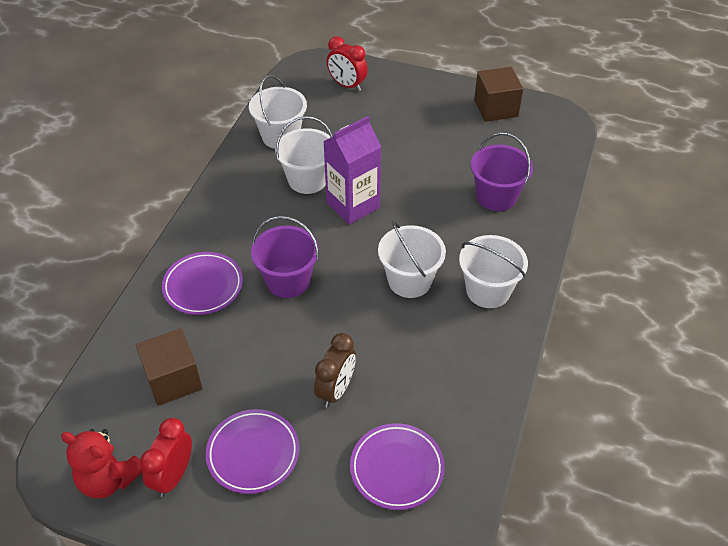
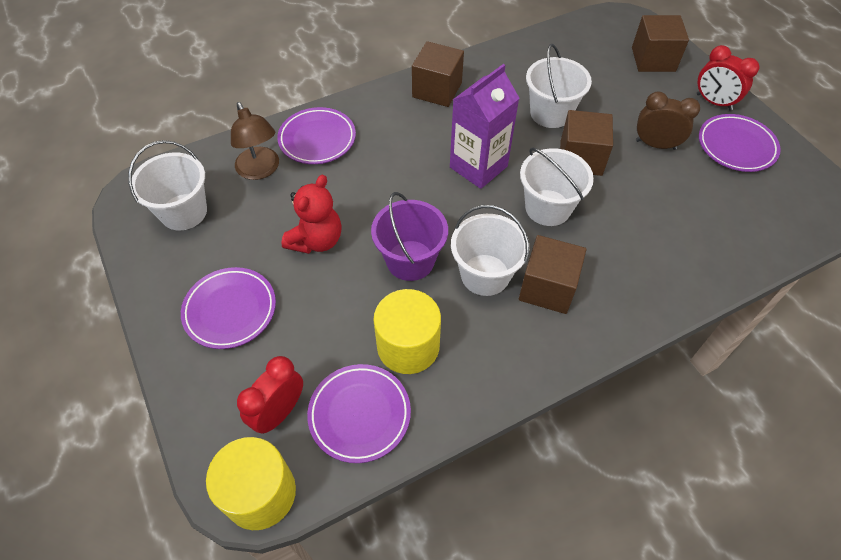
brown cube: [136,328,203,406] [474,67,523,122] = 2 -> [412,41,464,107] [519,235,587,314] [560,110,613,176] [632,15,689,72] = 4
brown lamp: none = 0 -> [231,102,279,180] = 1
purple bucket: [251,216,319,298] [471,132,533,211] = 2 -> [371,192,448,281] = 1
purple plate: [162,252,243,315] [206,409,299,494] [350,423,445,510] = 3 -> [181,267,276,349] [277,107,356,164] [307,364,411,463] [699,114,781,172] = 4
yellow cylinder: none = 0 -> [206,437,296,530] [373,289,441,374] = 2

